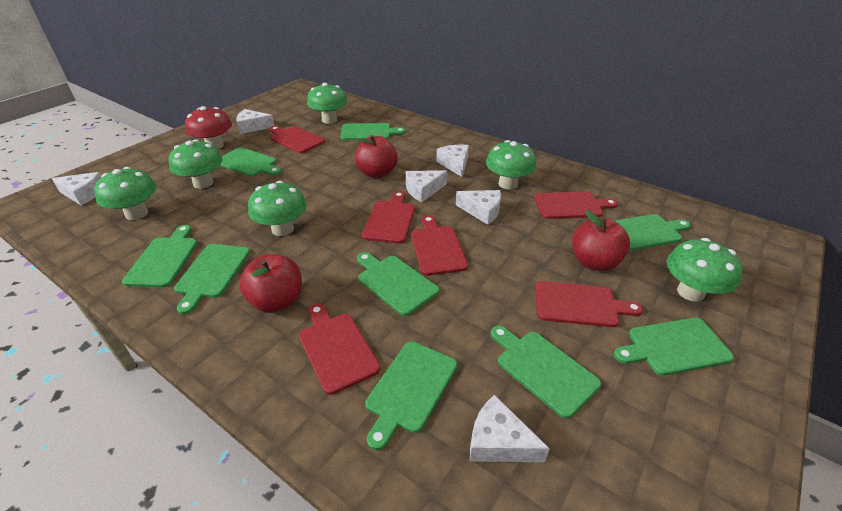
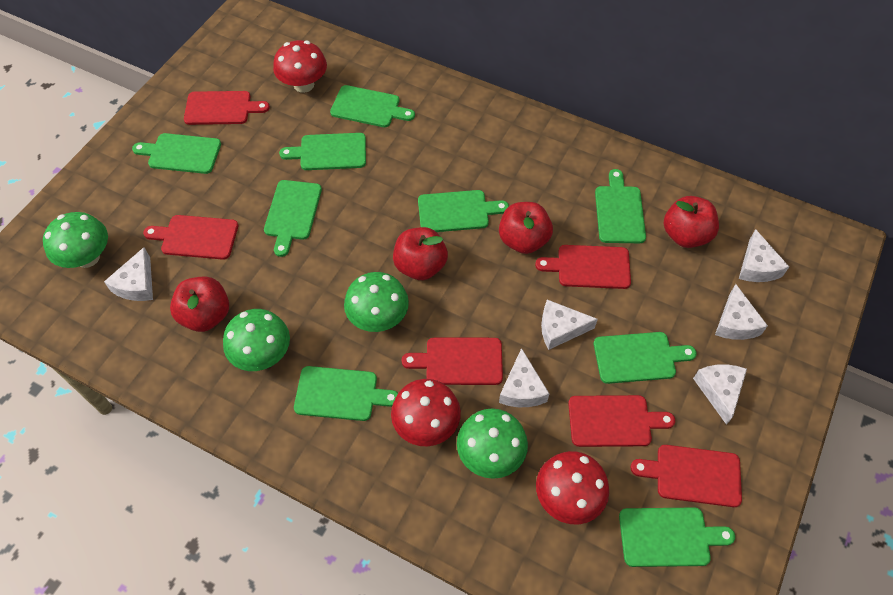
green mushroom: [94,167,157,220] [169,139,222,189] [248,181,307,236] [307,83,348,124] [486,140,536,189] [667,238,742,302] = 6 -> [43,212,108,268] [223,309,290,371] [344,272,409,332] [457,409,528,479] = 4
red apple: [239,254,302,313] [355,135,398,178] [572,210,630,271] = 3 -> [170,277,229,332] [393,227,448,280] [499,202,553,254] [664,196,719,248] = 4
red mushroom: [185,106,232,149] = 1 -> [273,40,327,93] [391,379,461,446] [536,451,609,524] = 3

